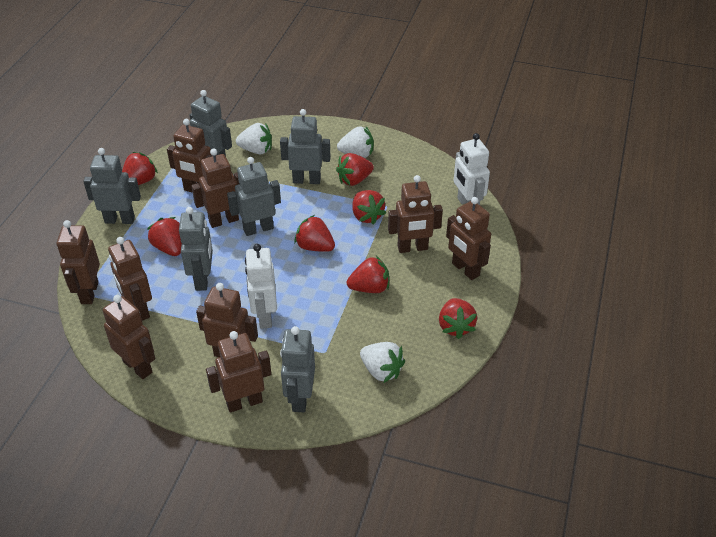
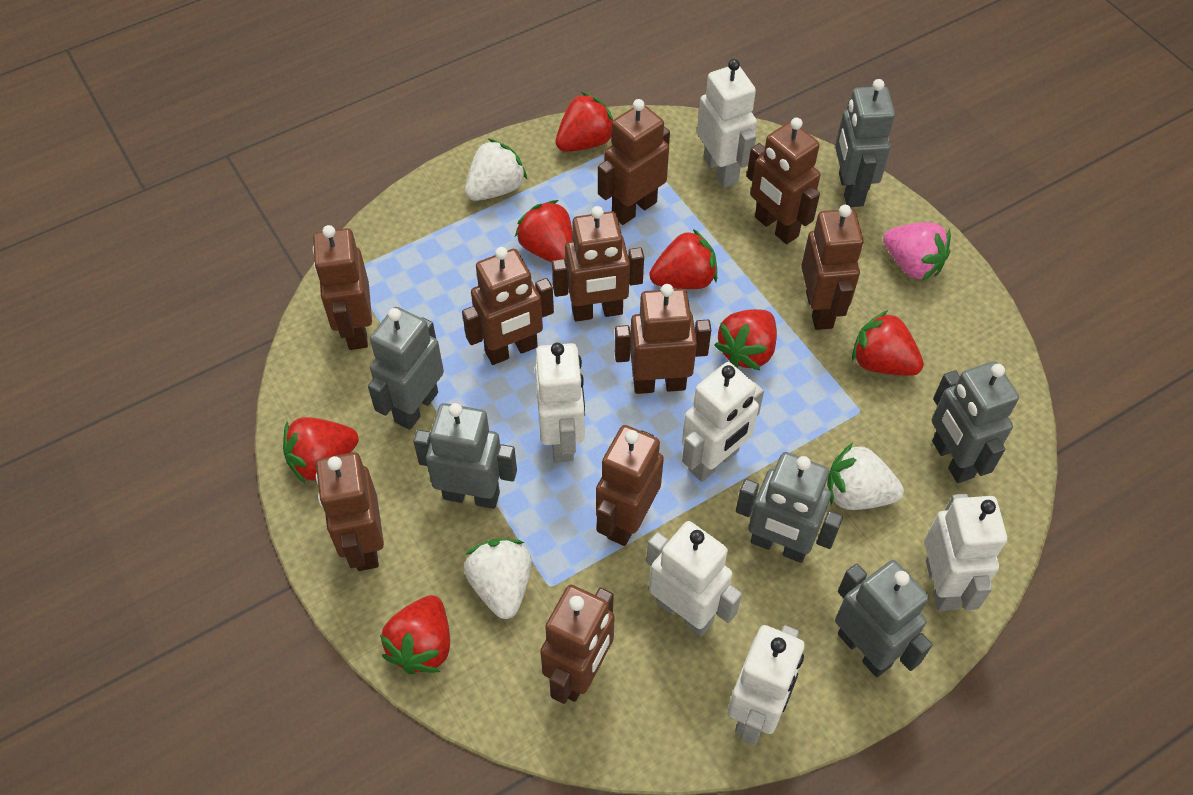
brown robot: [56,220,100,304] [103,295,155,379] [108,237,152,321] [167,119,212,193] [191,148,239,228] [196,283,258,357] [206,331,271,412] [388,175,443,253] [446,197,491,280] = 9 -> [313,225,372,350] [316,452,384,571] [462,247,554,365] [540,585,615,704] [552,206,644,322] [596,425,664,546] [598,99,670,225] [615,284,711,394] [747,118,820,244] [801,205,864,330] = 10
pink strawberry: none = 0 -> [883,222,951,281] = 1
white robot: [245,244,277,329] [454,133,490,205] = 2 -> [535,343,585,463] [646,521,742,636] [682,362,764,482] [697,59,757,188] [727,625,805,745] [924,494,1007,611] = 6

